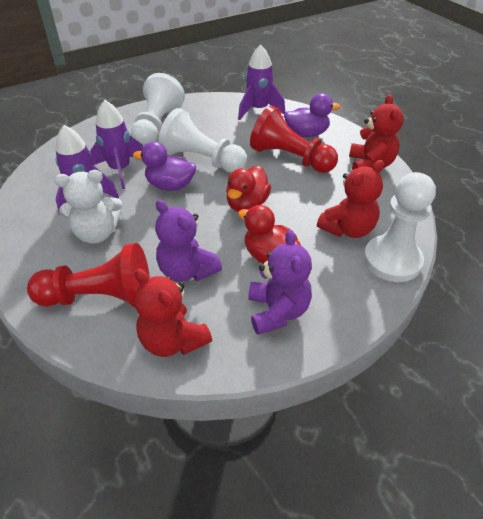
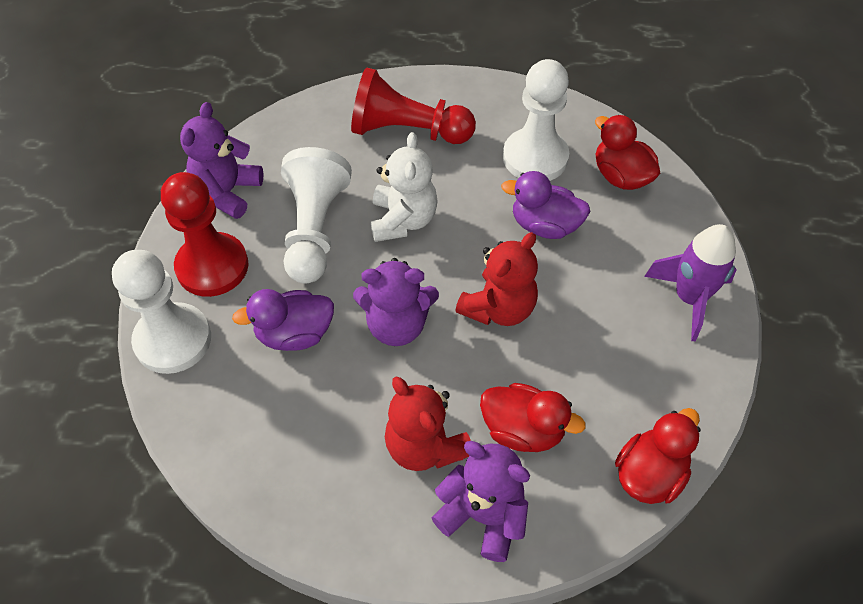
purple rocket: [56,125,119,215] [90,100,143,189] [238,45,285,120] = 3 -> [644,224,737,341] = 1
purple teddy bear: [155,199,222,282] [248,230,312,335] = 2 -> [180,102,263,219] [353,258,439,346] [432,441,530,562] = 3
red duck: [226,166,271,212] [238,205,301,264] = 2 -> [480,383,586,452] [595,115,660,190] [615,408,701,504] = 3
red teddy bear: [134,268,212,357] [317,160,384,238] [349,94,404,170] = 3 -> [385,377,471,471] [455,232,538,326] = 2

